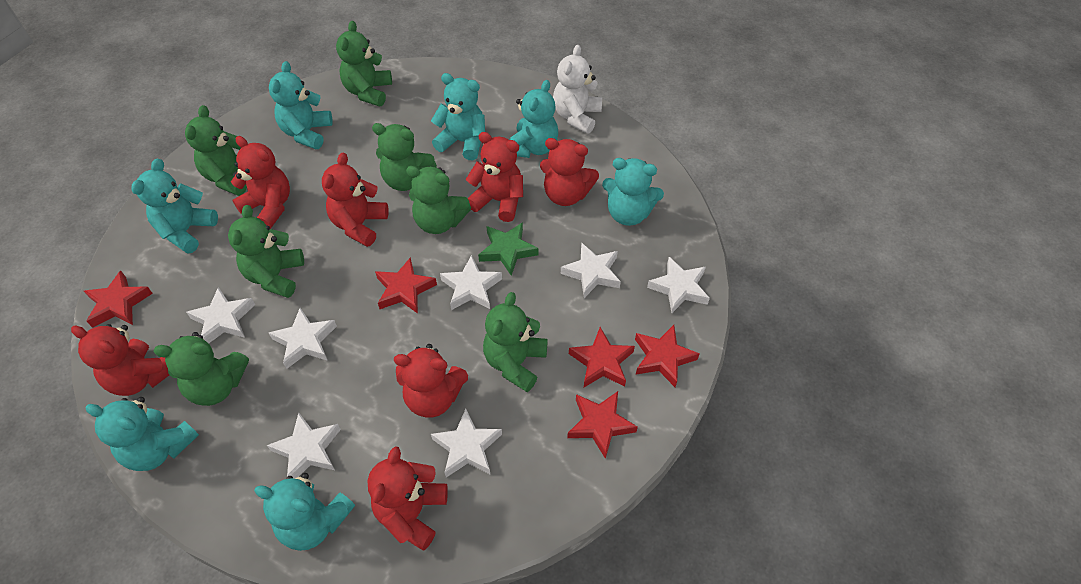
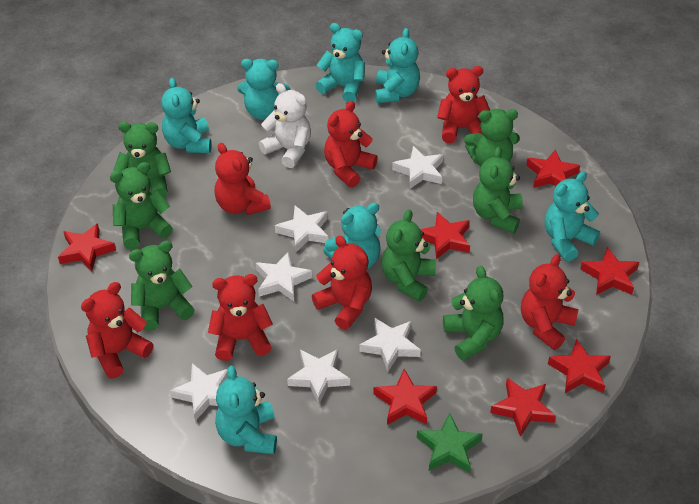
red star: [84,271,153,328] [375,257,437,314] [567,391,638,459] [569,327,635,387] [635,325,700,387] = 5 -> [58,223,116,271] [373,369,437,425] [420,212,470,259] [490,378,556,437] [526,149,580,188] [548,339,611,393] [580,247,639,295] = 7
white star: [186,287,255,344] [267,413,341,478] [269,308,337,369] [431,409,502,478] [440,255,502,310] [561,243,621,298] [647,257,710,313] = 7 -> [170,363,228,421] [256,252,312,301] [275,206,328,252] [287,349,350,404] [359,318,421,371] [392,146,443,189] = 6

